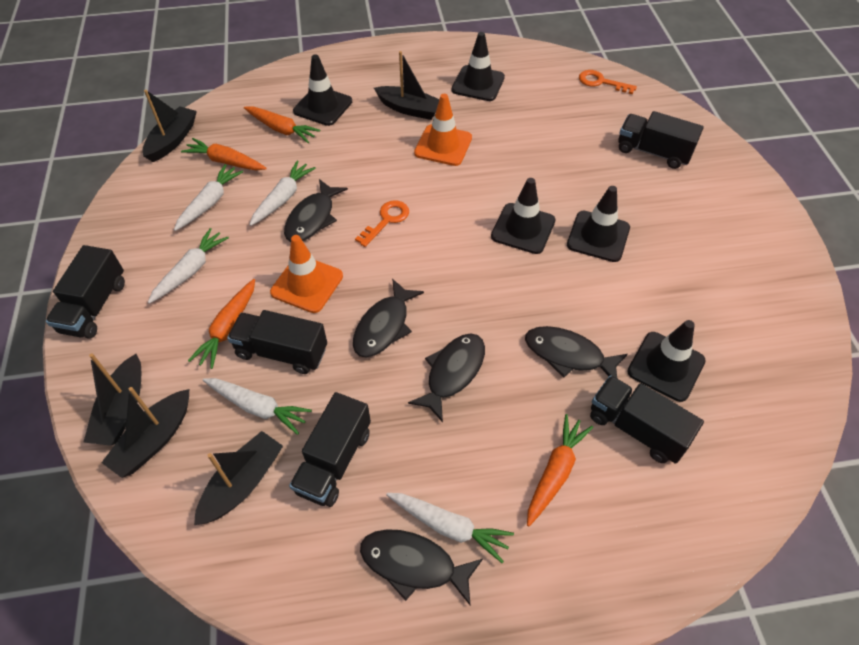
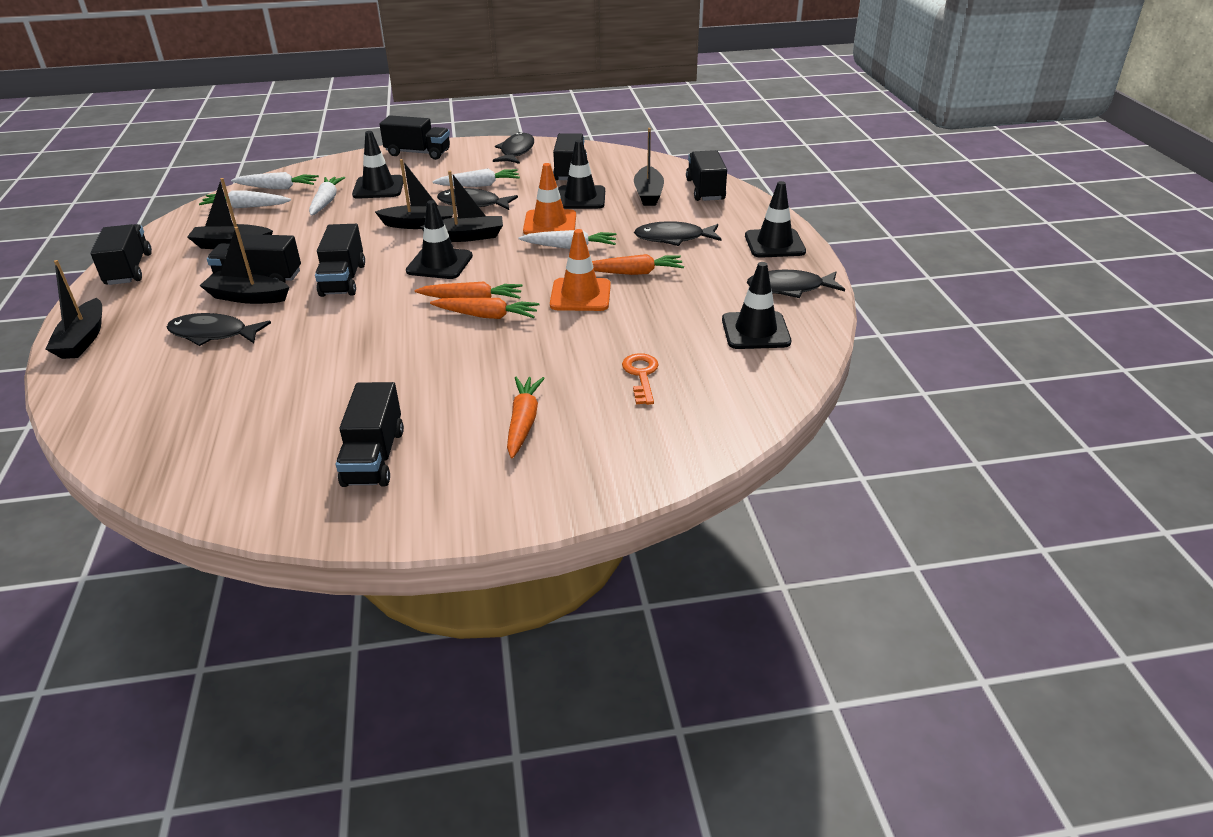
black boat: [84,353,141,446] [101,387,189,478] [142,90,197,162] [194,431,283,525] [374,51,439,120] = 5 -> [45,260,102,359] [187,178,273,249] [200,227,289,304] [375,159,453,229] [420,171,503,242] [634,128,664,206] = 6
black truck: [46,245,125,339] [227,310,327,374] [289,392,371,507] [590,375,704,464] [618,111,704,169] = 5 -> [90,224,152,285] [207,234,301,283] [315,224,365,297] [336,382,404,487] [379,115,450,160] [553,133,587,180] [686,150,727,201] = 7
orange key: [355,200,409,247] [579,70,637,94] = 2 -> [622,353,659,405] = 1

